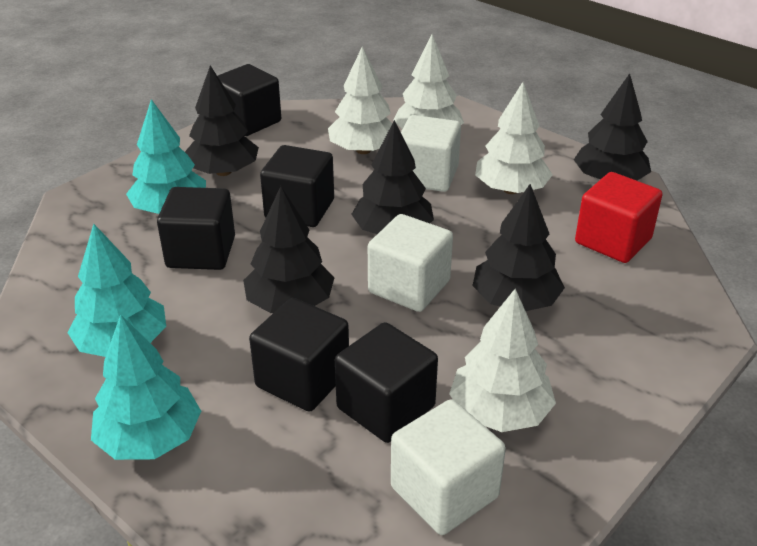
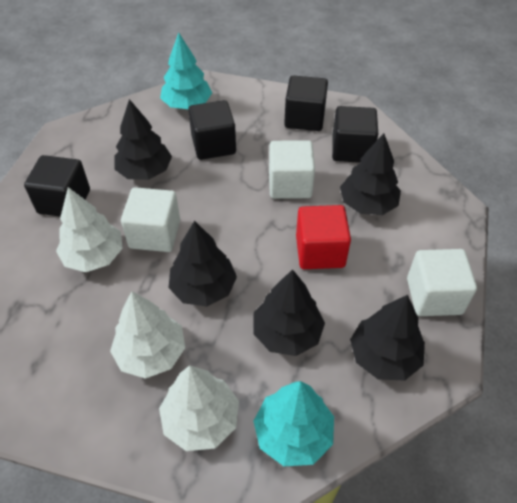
black cube: [157,187,235,270] [218,64,281,136] [249,298,349,412] [260,145,334,227] [335,322,438,443] = 5 -> [24,155,90,217] [188,100,236,160] [284,75,328,131] [332,106,378,163] = 4
turquoise tree: [67,224,166,357] [91,314,201,460] [126,99,206,214] = 3 -> [160,32,212,109] [253,381,334,466] = 2
white tree: [328,46,392,154] [393,34,464,129] [449,289,556,432] [475,82,553,194] = 4 -> [56,187,123,272] [110,291,185,379] [159,365,239,451] = 3

